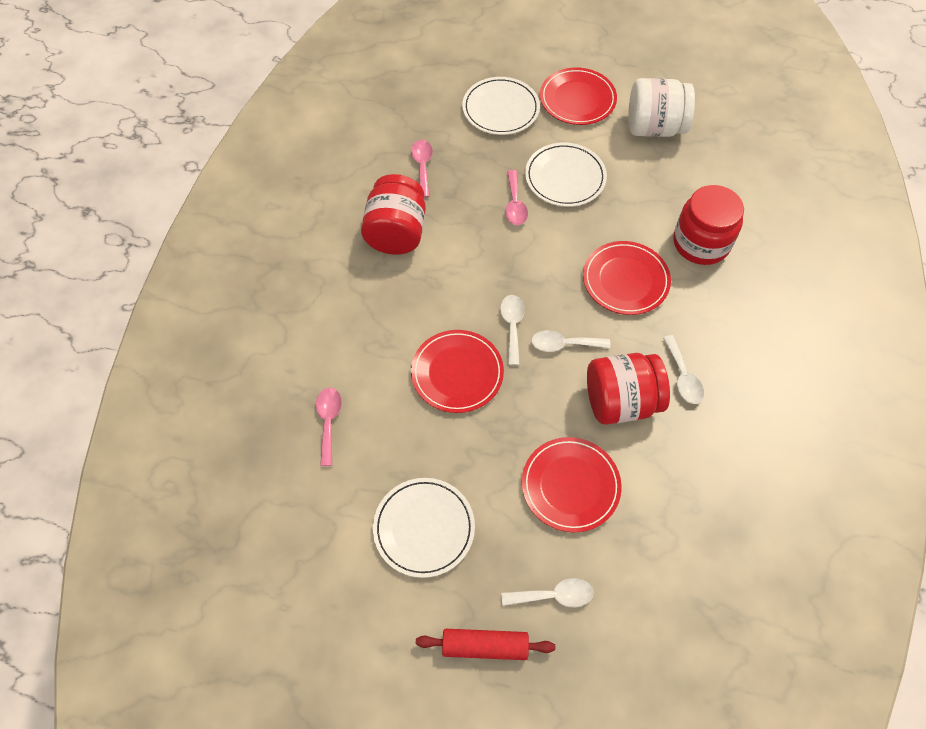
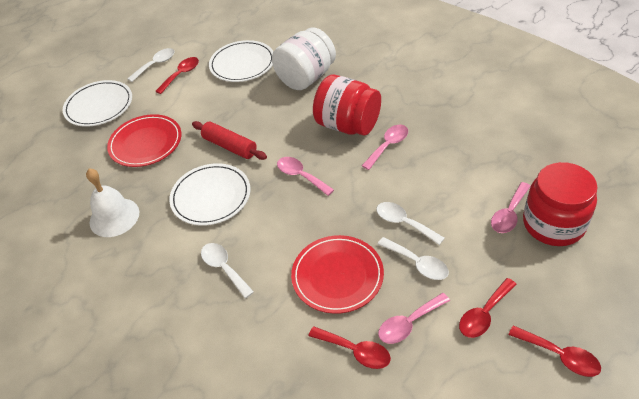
pink spoon: [316,387,342,466] [411,140,433,198] [505,170,528,225] = 3 -> [277,157,334,196] [362,125,408,170] [378,293,450,344] [491,182,531,233] = 4
red jar: [361,174,426,255] [587,353,670,425] [673,185,744,265] = 3 -> [313,75,381,136] [523,162,598,246] = 2
red plate: [411,330,504,413] [522,437,622,532] [540,67,617,125] [583,241,671,315] = 4 -> [107,114,181,167] [291,235,384,314] = 2
red spoon: none = 0 -> [156,57,199,94] [308,326,391,369] [459,278,517,338] [509,325,601,377] = 4
white bell: none = 0 -> [86,168,139,237] = 1

